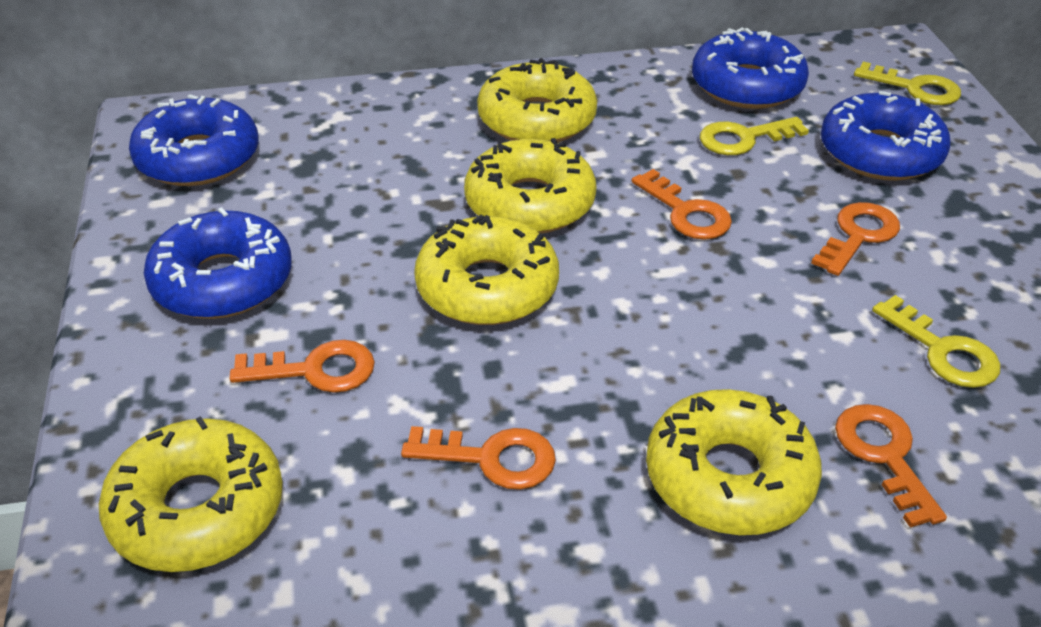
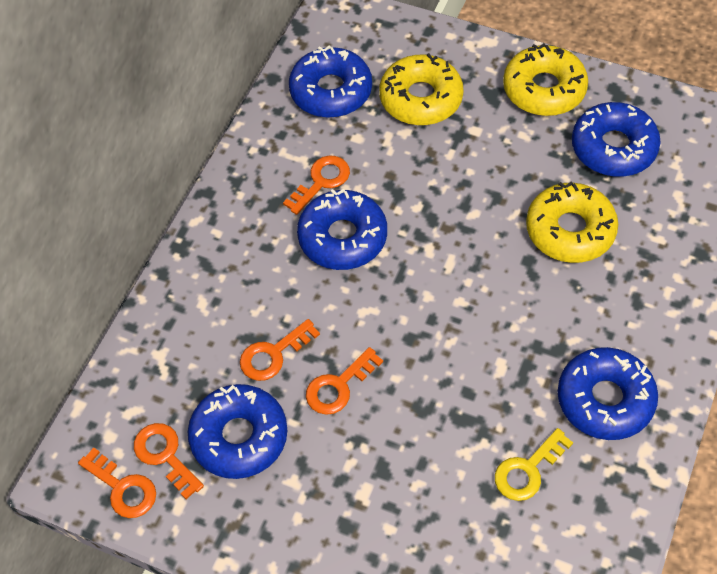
blue donut: [129,94,259,186] [144,207,292,319] [692,27,809,109] [821,91,951,181] = 4 -> [188,384,287,479] [289,46,372,118] [297,189,387,270] [558,347,658,440] [572,102,661,177] = 5
yellow donut: [99,416,283,572] [414,215,559,325] [464,138,596,233] [477,58,597,143] [646,389,822,535] = 5 -> [379,53,464,125] [503,43,588,116] [526,182,618,263] = 3
yellow key: [700,117,809,155] [854,62,961,105] [872,295,1001,388] = 3 -> [495,428,573,501] = 1

